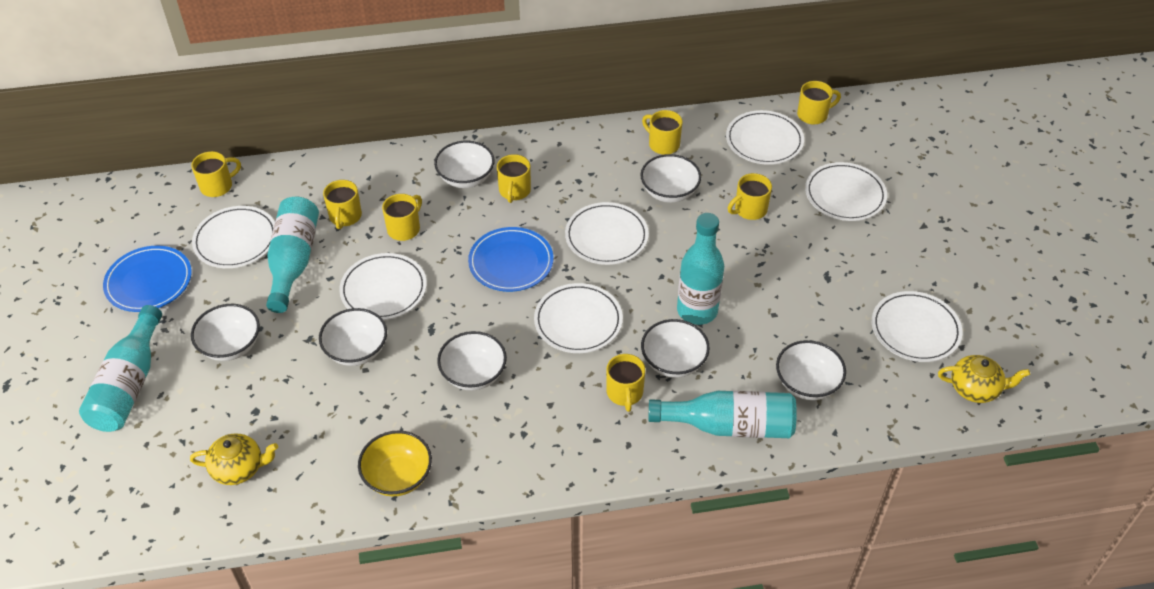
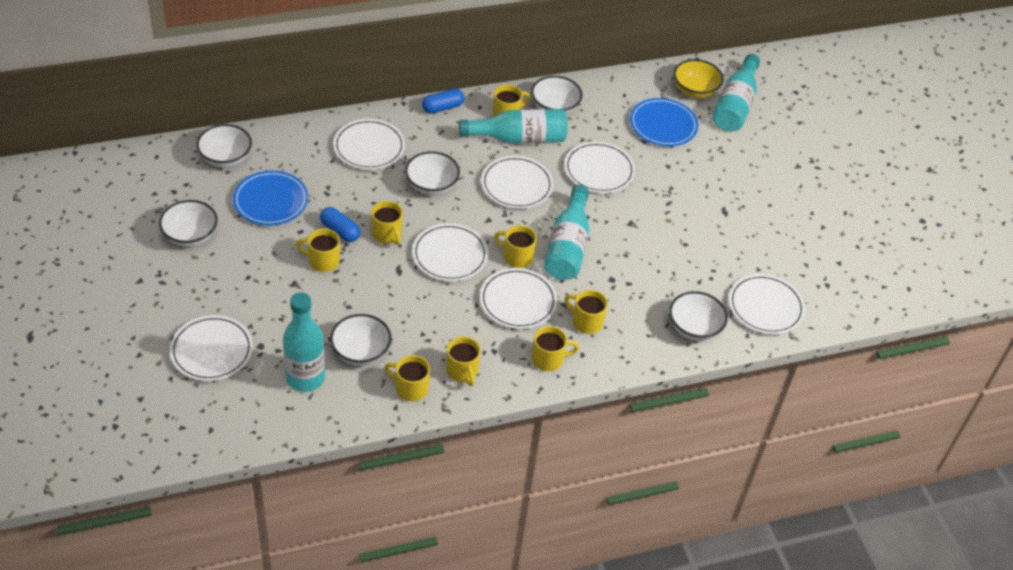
blue capsule: none = 0 -> [320,207,360,242] [422,89,464,114] = 2
white bowl: [191,304,260,361] [319,308,387,366] [434,141,495,188] [437,331,507,391] [640,154,701,203] [641,319,710,378] [776,340,846,400] = 7 -> [159,200,218,247] [197,124,252,168] [330,314,391,366] [405,151,460,195] [531,76,583,114] [669,291,728,341] = 6
yellow teapot: [190,433,278,485] [938,355,1030,403] = 2 -> none = 0

